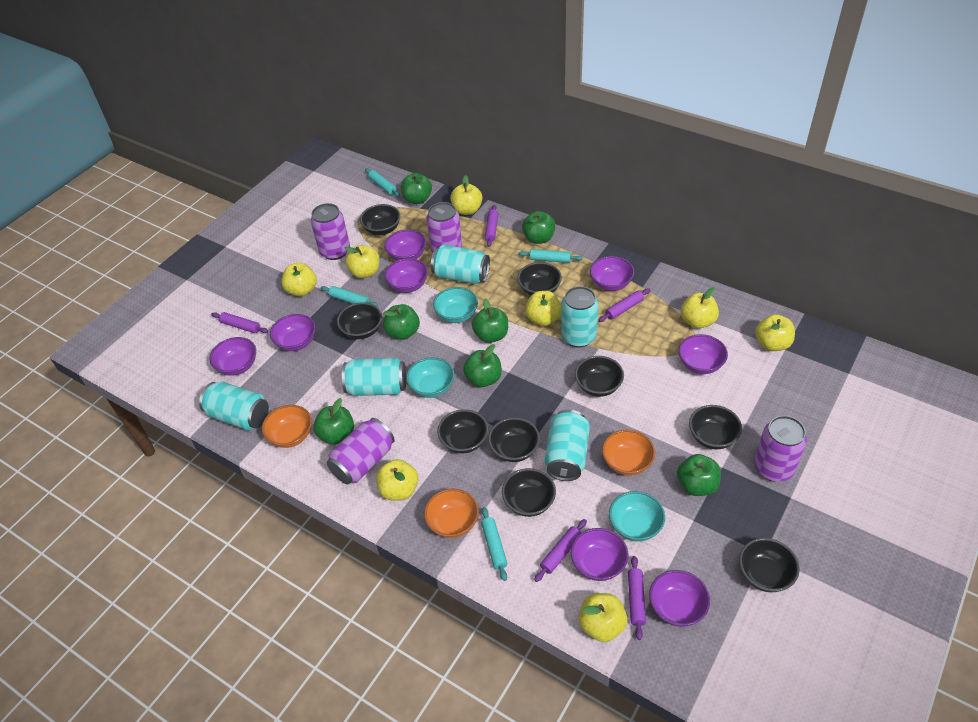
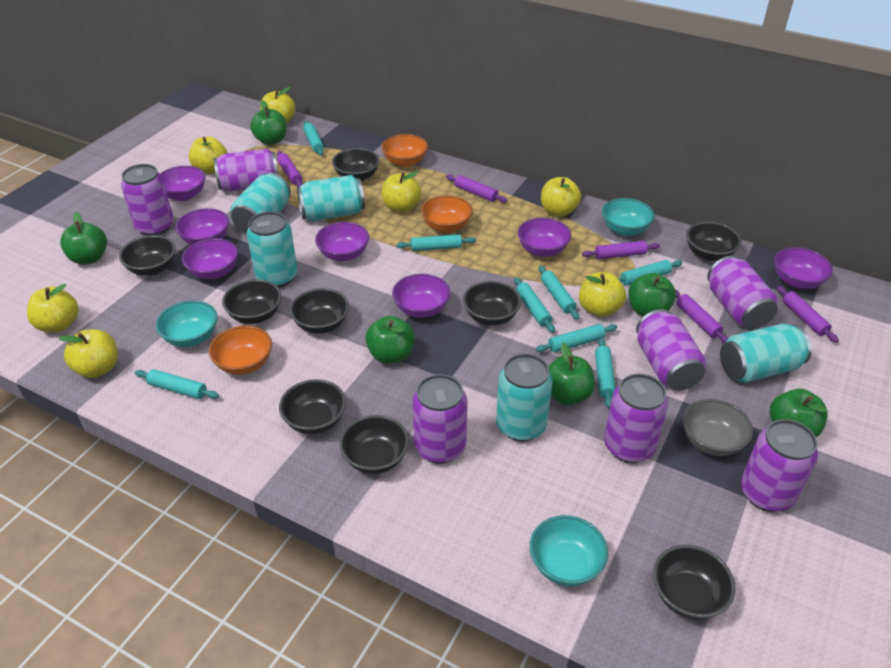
green apple: [313,398,354,445] [383,304,420,340] [400,173,432,204] [463,344,502,387] [472,299,508,343] [522,211,555,244] [677,454,721,496] = 7 -> [60,212,107,265] [250,100,287,145] [365,316,415,363] [548,343,595,405] [628,273,676,316] [770,389,828,437] = 6
grey bowl: none = 0 -> [683,399,753,456] = 1
purple bowl: [209,337,256,376] [270,314,316,351] [385,229,426,261] [385,258,428,293] [571,528,628,581] [590,256,634,291] [649,570,710,627] [678,334,728,374] = 8 -> [160,166,205,201] [175,208,229,245] [182,238,238,279] [315,222,369,261] [392,274,450,318] [518,218,571,257] [774,247,833,289] = 7
purple can: [311,203,350,260] [327,418,395,484] [426,202,462,253] [754,416,807,482] = 4 -> [121,164,174,236] [214,149,279,192] [412,374,467,464] [604,374,668,463] [636,309,706,390] [707,256,778,329] [741,419,818,512] = 7
turquoise rolling pin: [321,286,378,306] [365,169,400,197] [481,507,508,581] [518,249,582,263] = 4 -> [135,369,219,399] [303,121,324,156] [396,234,476,251] [514,277,555,333] [535,324,617,353] [539,265,579,320] [595,338,615,408] [618,260,682,286] = 8
yellow apple: [282,263,317,296] [344,245,380,278] [376,459,419,501] [450,175,483,215] [525,291,561,326] [579,593,628,642] [681,287,719,329] [755,314,795,351] = 8 -> [27,284,79,332] [59,330,118,378] [189,136,227,174] [260,87,295,123] [382,171,422,213] [541,177,581,217] [579,272,626,317] = 7

